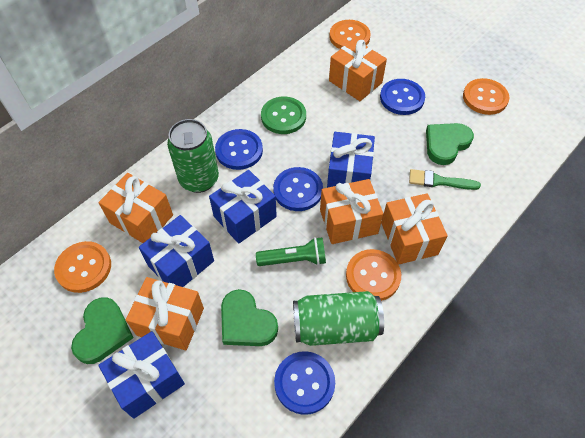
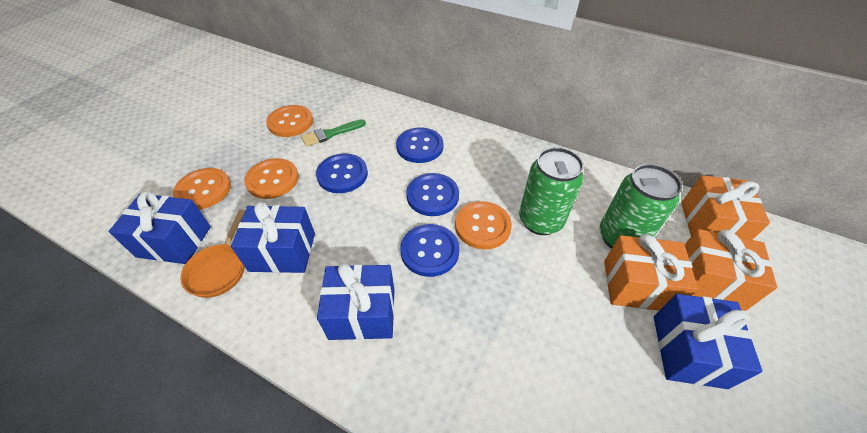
green button: [261,97,306,134] = 1 -> none = 0
green flashlight: [256,237,326,266] = 1 -> none = 0
green heart: [71,297,133,364] [221,289,278,346] [426,123,474,165] = 3 -> none = 0
orange gift: [98,173,173,243] [126,277,204,351] [320,179,384,244] [329,39,387,101] [381,193,448,265] = 5 -> [604,234,698,311] [681,175,770,240] [685,229,777,311] = 3
orange pan: none = 0 -> [180,210,245,298] = 1

